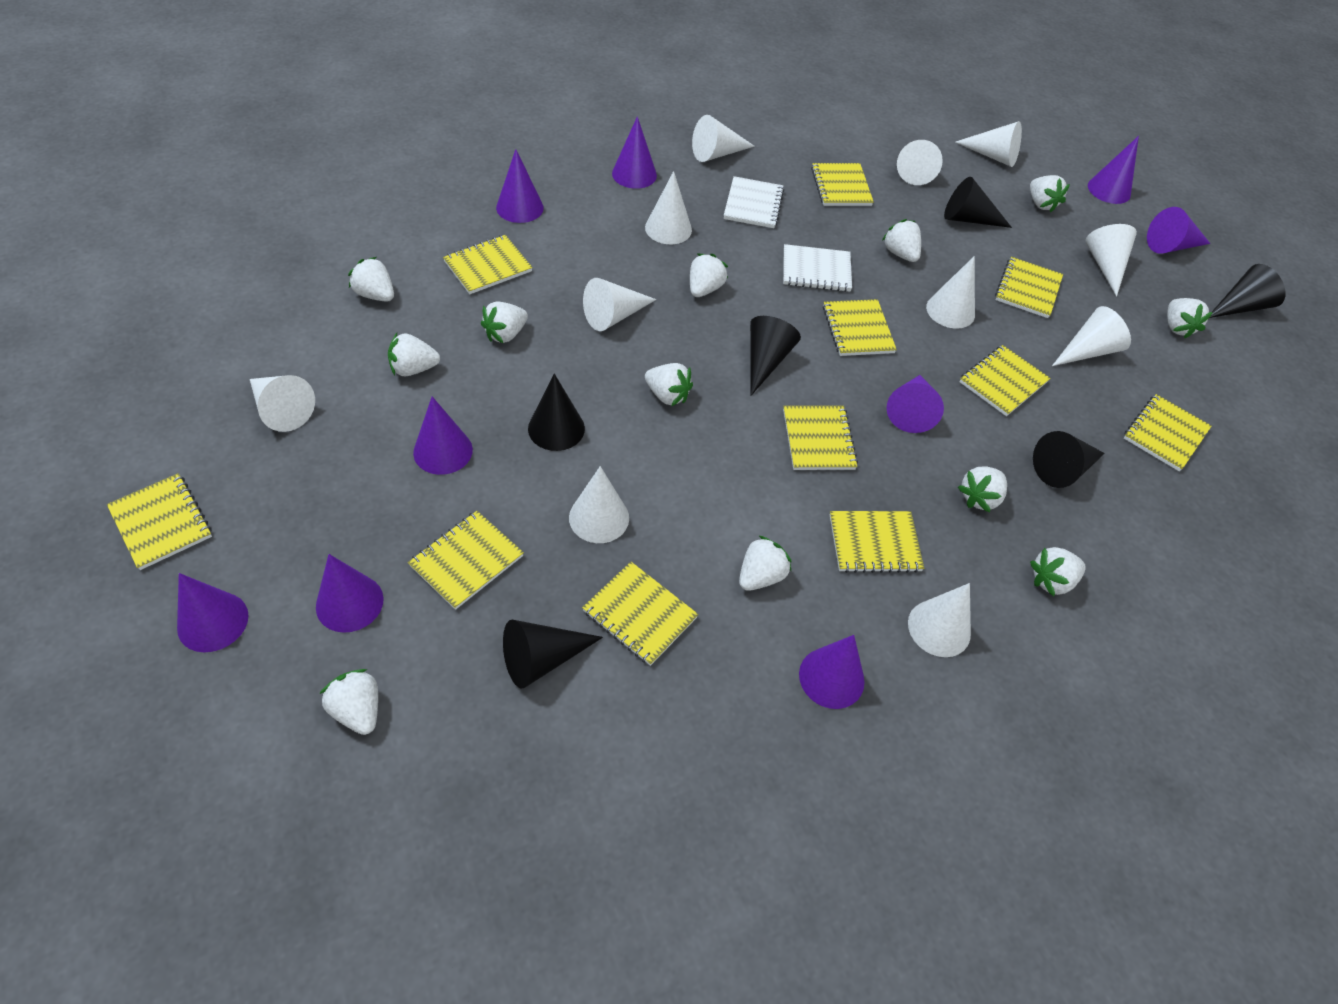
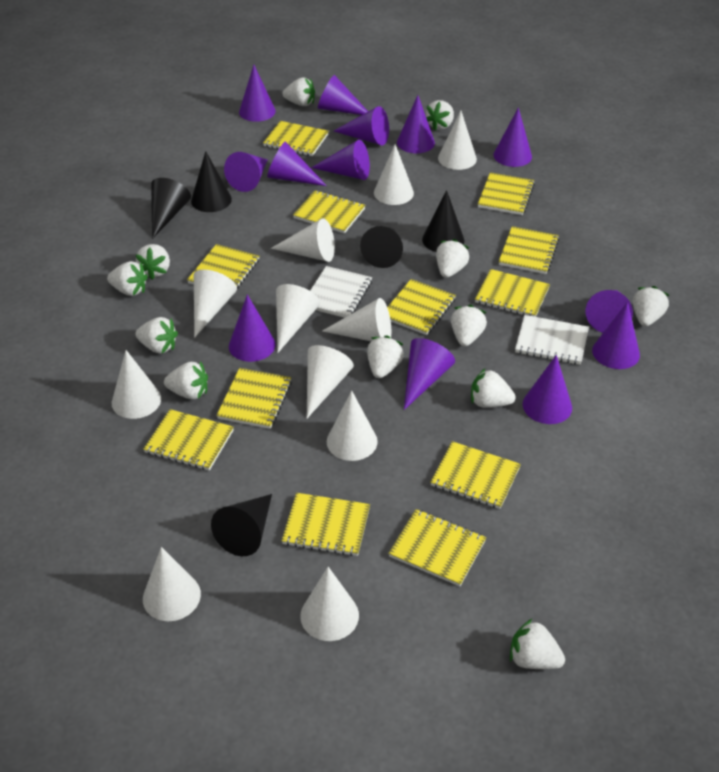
black cone: [503,620,603,689] [528,374,585,451] [750,316,801,396] [944,177,1012,228] [1033,431,1105,488] [1210,264,1286,318] = 6 -> [151,178,191,239] [191,151,232,212] [211,494,272,556] [360,226,403,268] [422,190,464,252] = 5
purple cone: [177,573,249,652] [316,554,384,633] [413,396,473,475] [496,149,544,223] [612,117,657,189] [799,635,865,709] [886,375,944,433] [1088,136,1139,204] [1147,207,1210,254] = 9 -> [224,152,267,192] [229,295,276,362] [239,65,276,122] [267,142,327,186] [311,140,370,180] [318,75,368,115] [334,106,389,145] [397,95,435,153] [404,338,455,410] [493,107,532,167] [522,355,572,424] [585,290,633,333] [592,302,640,369] = 13
yellow notebook: [107,473,212,570] [408,511,524,610] [443,235,533,294] [582,562,699,666] [783,405,858,470] [811,163,874,206] [823,299,897,356] [830,511,924,573] [960,345,1050,416] [995,257,1063,318] [1124,394,1212,471] = 11 -> [143,409,234,471] [187,244,259,289] [216,368,292,429] [263,121,329,156] [281,493,370,556] [293,190,366,233] [387,279,456,335] [388,509,486,586] [430,441,521,509] [475,269,550,317] [478,172,535,215] [499,226,559,274] = 12

